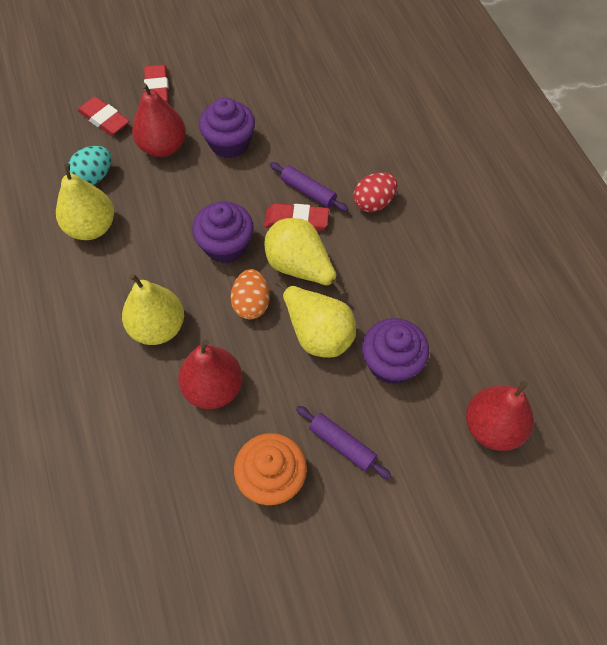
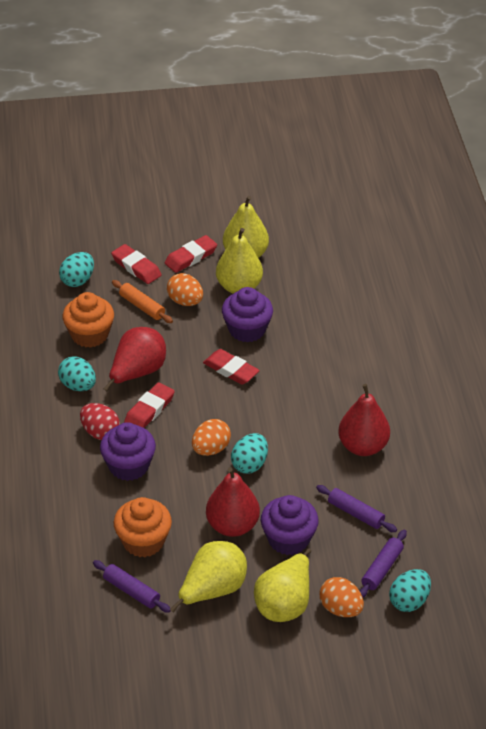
orange cupcake: [234,433,307,506] = 1 -> [62,292,114,348] [114,497,172,557] = 2
orange egg: [230,269,270,319] = 1 -> [167,273,203,306] [192,419,231,456] [319,577,364,617] = 3
orange rolling pin: none = 0 -> [112,280,173,323] = 1
purple rolling pin: [270,162,349,212] [296,406,392,479] = 2 -> [93,560,171,613] [316,485,397,532] [359,530,407,598] = 3
red eraser: [78,96,129,136] [144,65,169,102] [264,203,329,232] = 3 -> [111,244,162,284] [124,382,175,428] [165,235,217,273] [203,349,260,385] = 4
turquoise egg: [68,146,112,185] = 1 -> [58,356,96,391] [59,252,94,287] [231,433,268,474] [389,569,431,612] = 4

